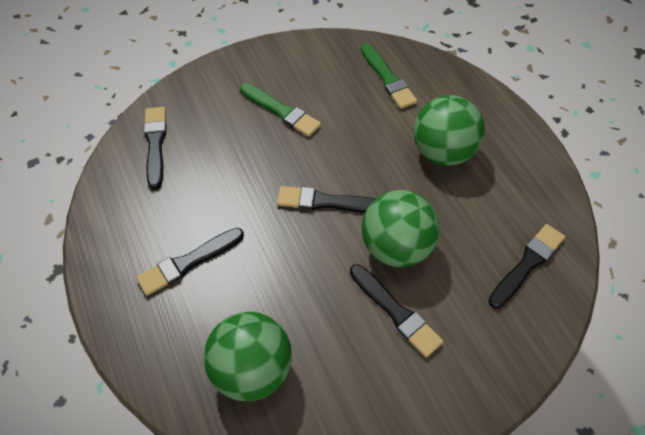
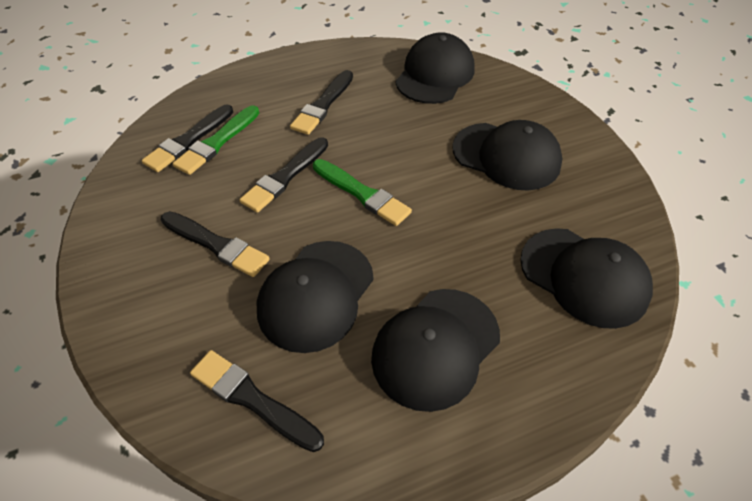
black cap: none = 0 -> [257,241,374,353] [371,289,500,412] [395,32,475,104] [453,120,562,190] [520,228,653,329] = 5
green ball: [204,312,292,401] [362,190,440,267] [414,95,485,166] = 3 -> none = 0

